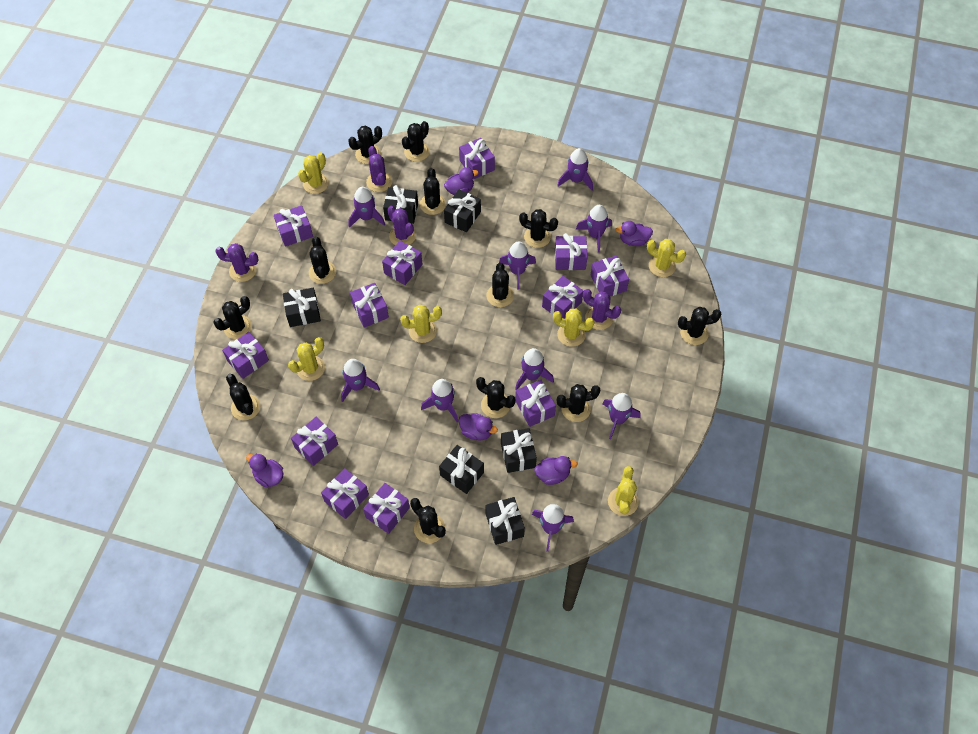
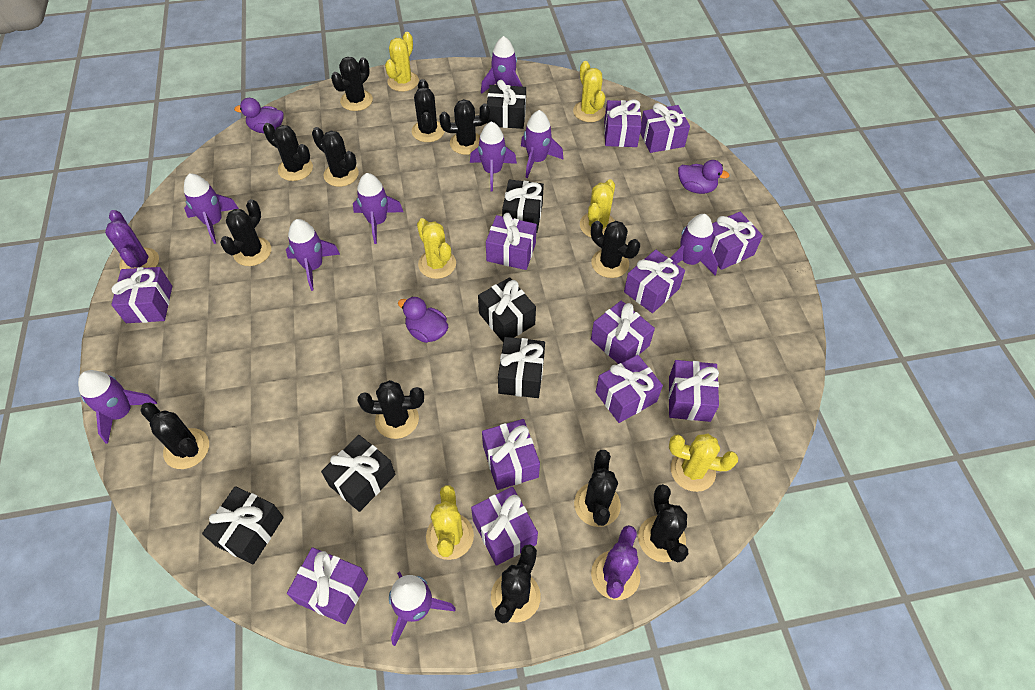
purple cactus: [215,243,259,282] [366,146,392,192] [387,206,416,245] [583,289,621,330] = 4 -> [105,210,159,271] [591,525,640,600] = 2
purple duck: [246,453,284,488] [444,167,479,195] [459,413,498,441] [534,456,578,485] [616,221,653,246] = 5 -> [234,98,284,133] [398,296,448,343] [678,160,729,194] = 3

